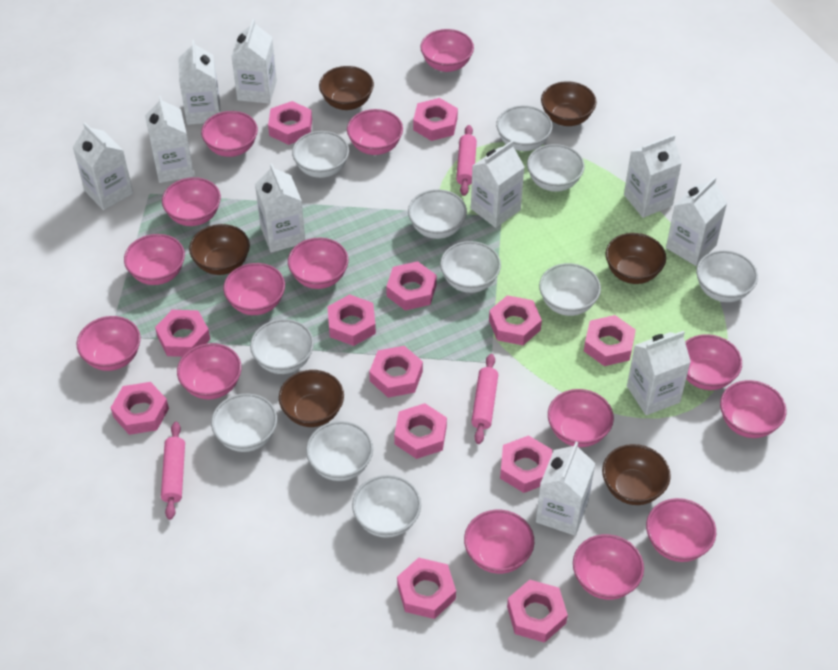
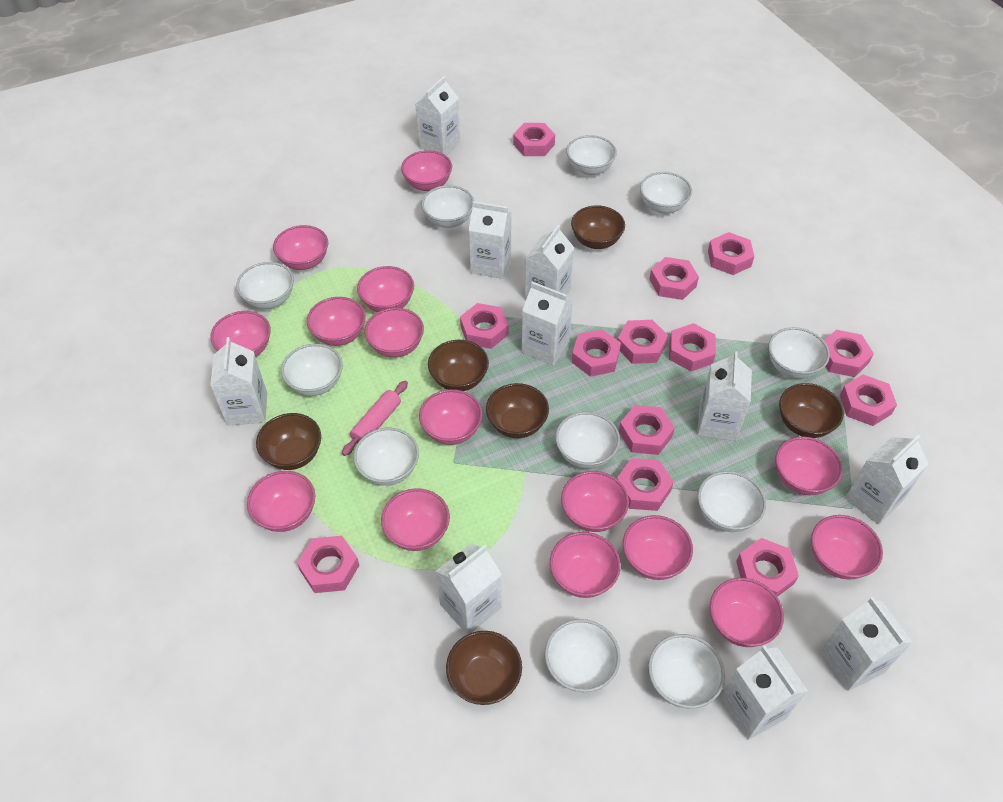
pink rolling pin: [161,422,185,520] [456,125,477,196] [471,354,498,444] = 3 -> [342,381,408,456] = 1

